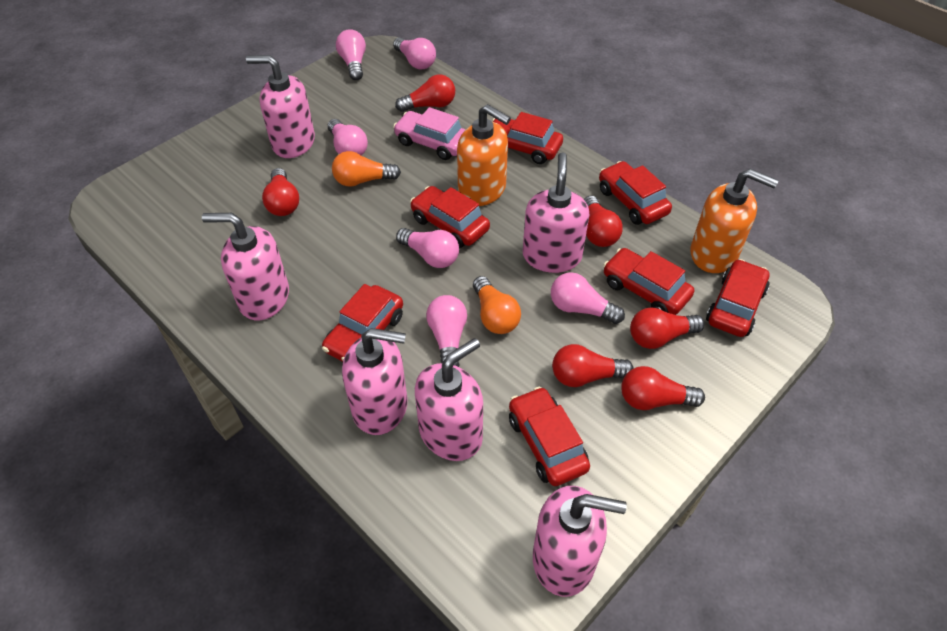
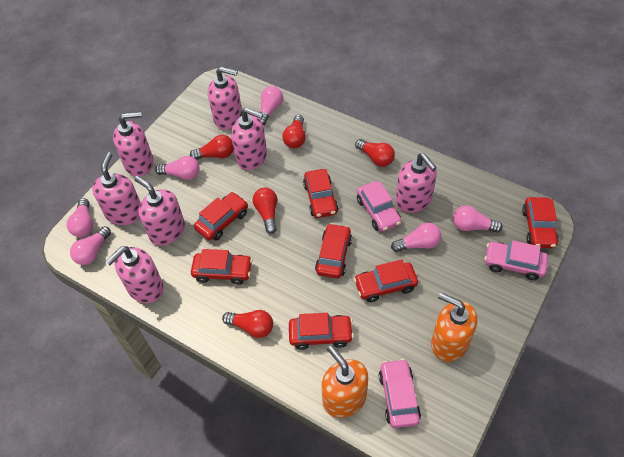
orange light bulb: [332,151,401,187] [473,276,521,334] = 2 -> none = 0
pink car: [393,107,466,160] = 1 -> [357,181,401,232] [379,359,421,428] [484,241,548,280] = 3
pink soap dispenser: [202,213,289,320] [246,55,315,158] [342,328,407,435] [415,338,483,461] [523,153,589,273] [533,486,627,597] = 6 -> [92,152,141,225] [105,246,164,303] [113,112,153,177] [134,176,185,246] [208,67,242,130] [231,108,267,170] [396,153,437,213] = 7
red light bulb: [262,168,299,216] [395,75,455,112] [552,344,634,387] [584,195,623,247] [621,366,705,410] [630,307,705,349] = 6 -> [190,135,234,159] [222,310,273,338] [253,188,277,234] [282,115,306,148] [355,139,395,167] = 5

